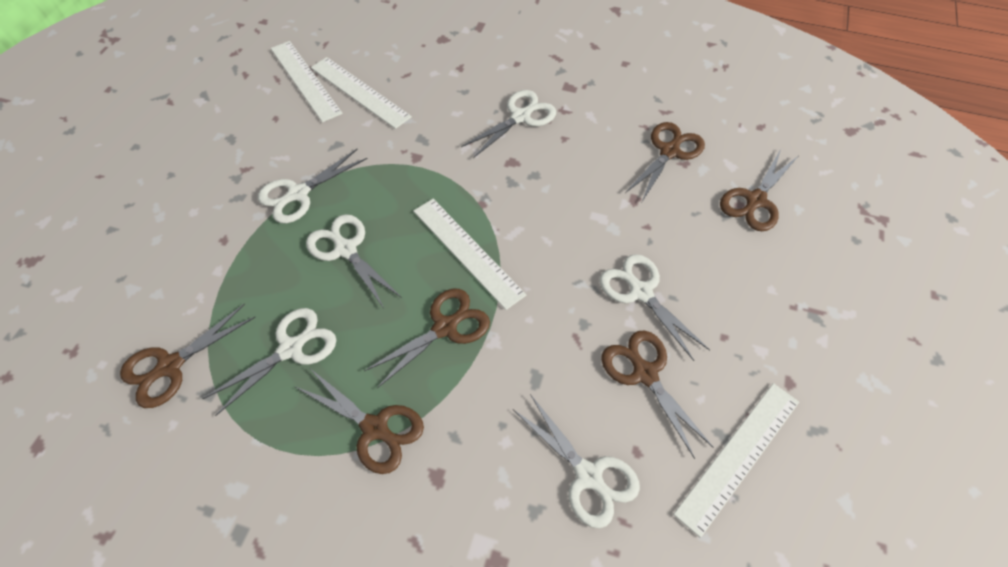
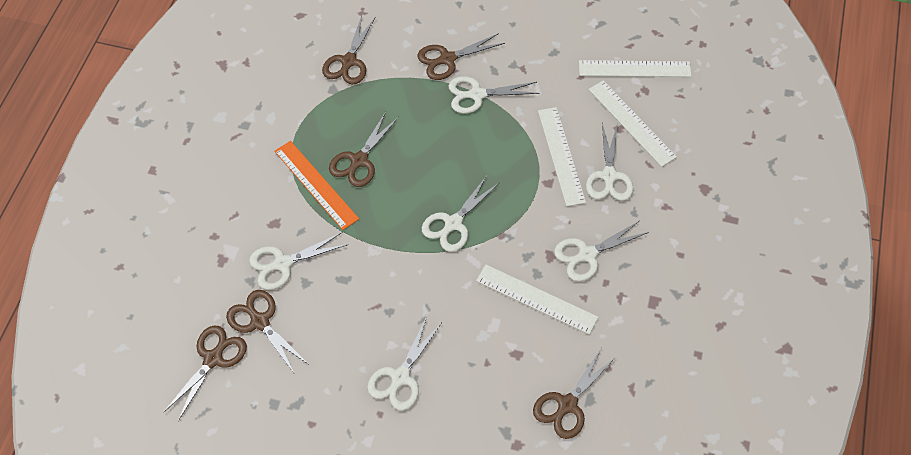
orange ruler: none = 0 -> [274,141,359,230] = 1

